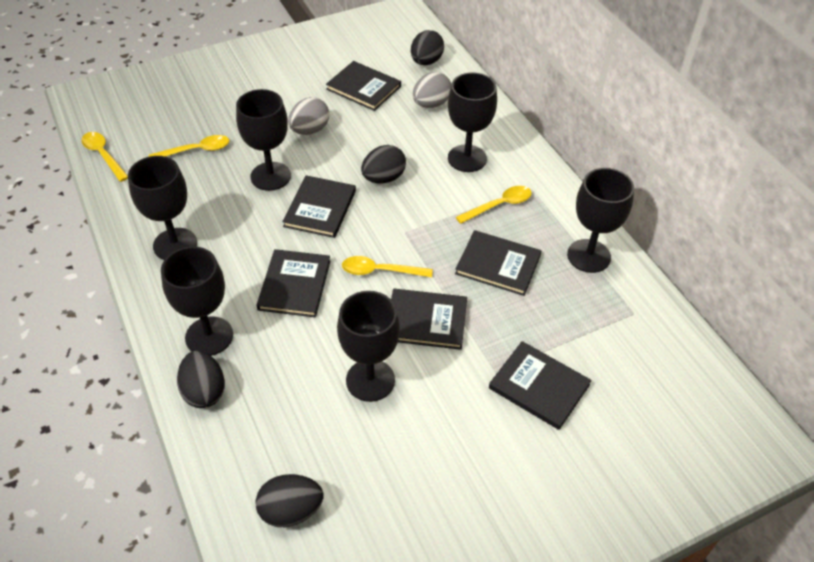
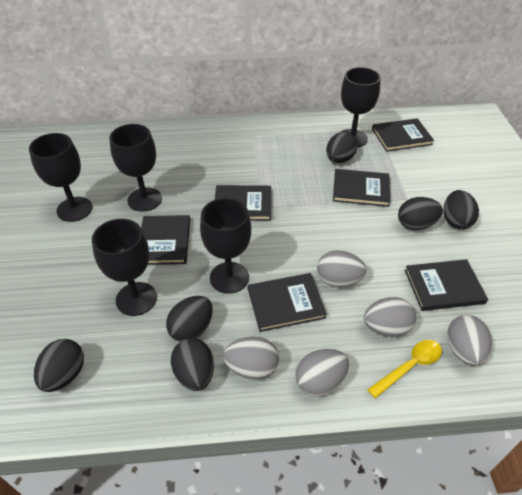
black egg: [177,351,225,408] [255,474,323,527] [361,145,406,183] [411,30,444,65] = 4 -> [34,339,84,392] [166,296,213,342] [171,338,214,391] [326,132,358,163] [398,197,443,230] [444,190,479,230] = 6
black goblet: [128,156,197,260] [161,246,233,356] [236,89,291,191] [337,291,400,402] [448,72,497,172] [567,168,634,273] = 6 -> [29,133,92,222] [92,219,157,316] [110,124,162,212] [200,198,251,294] [341,67,380,148] = 5
grey egg: [288,97,329,135] [413,72,451,108] = 2 -> [223,337,279,380] [295,349,349,396] [317,250,366,287] [364,297,416,337] [447,315,492,366] = 5
yellow spoon: [82,132,128,182] [149,135,229,157] [342,256,433,277] [456,186,532,224] = 4 -> [367,340,442,398] = 1

